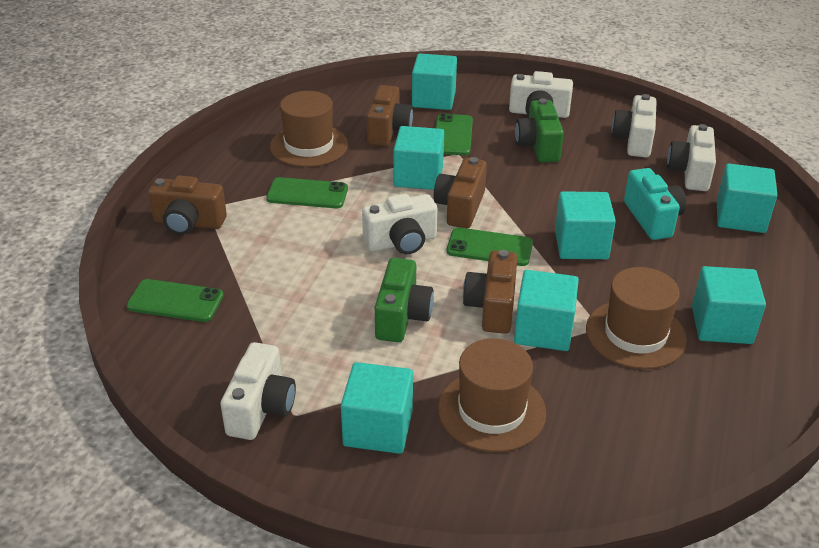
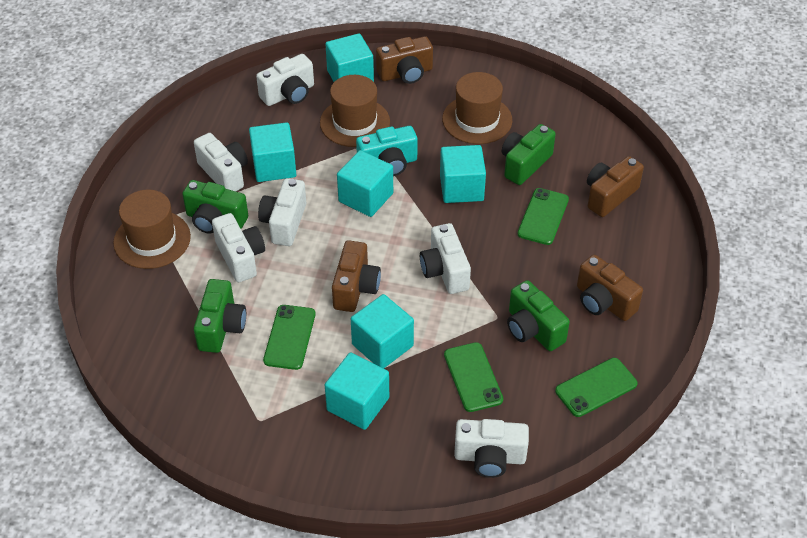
green camera: [375,258,434,342] [515,98,564,162] = 2 -> [182,180,248,234] [194,279,246,353] [502,124,556,185] [507,280,570,351] = 4
turquoise cube: [341,362,413,454] [394,126,444,190] [412,53,457,110] [514,270,579,351] [555,191,616,259] [692,266,766,344] [717,163,777,233] = 7 -> [249,122,296,182] [325,33,374,82] [325,352,389,430] [337,150,393,217] [351,294,414,369] [440,145,486,203] = 6
white camera: [221,342,296,440] [362,194,437,254] [509,71,573,118] [612,94,657,158] [667,124,716,191] = 5 -> [194,133,248,191] [212,213,265,282] [256,54,314,106] [258,178,306,246] [420,223,471,294] [454,419,529,478] = 6

